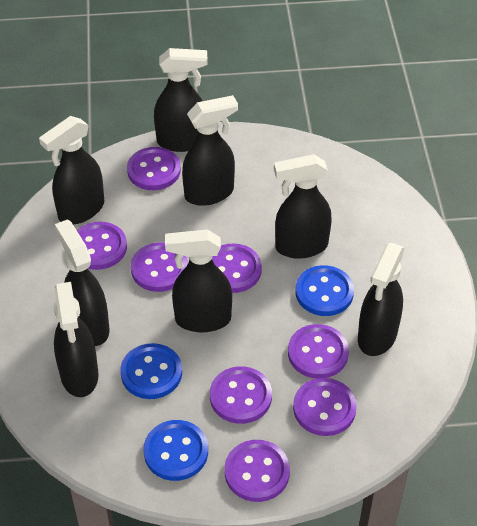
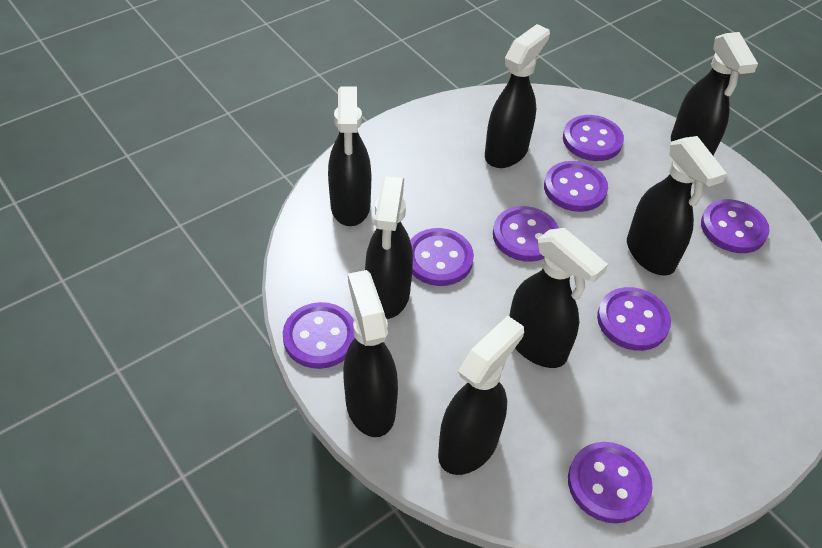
blue button: [120,343,182,399] [143,420,208,481] [295,265,354,316] = 3 -> none = 0

